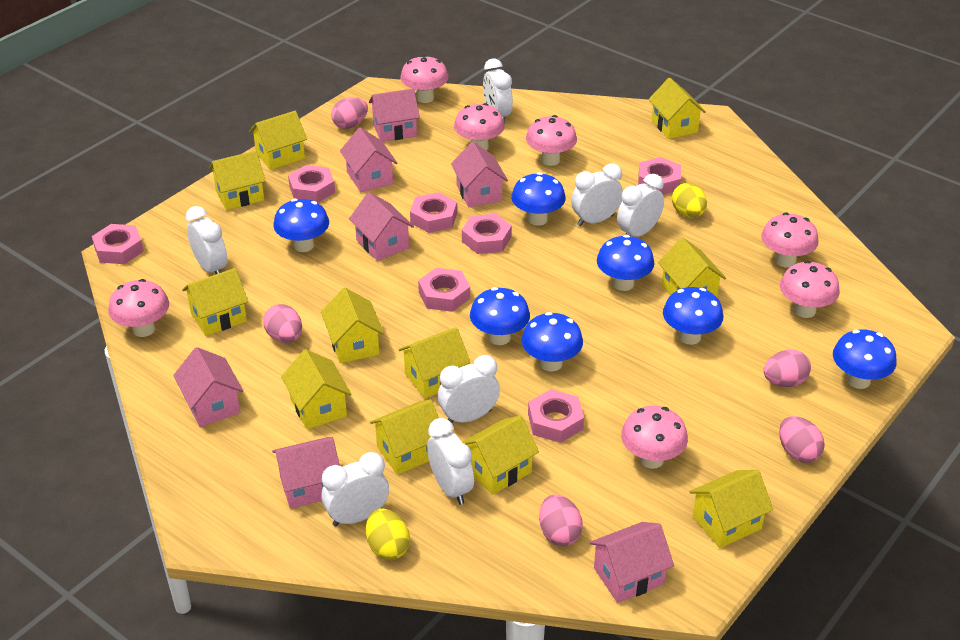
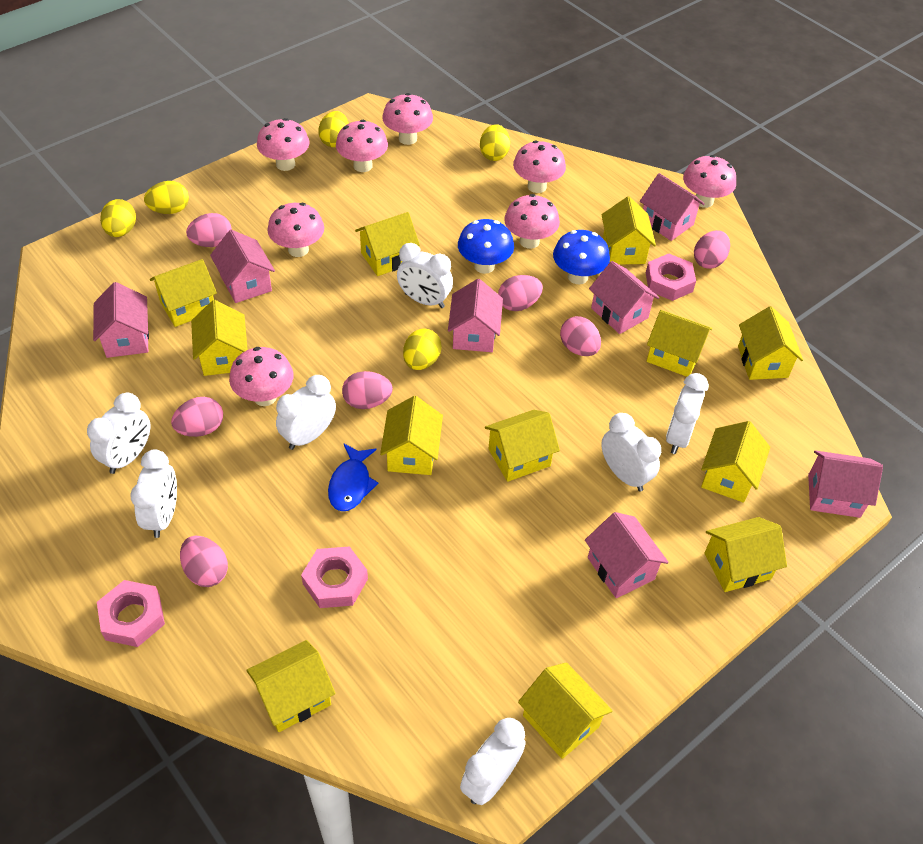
blue fish: none = 0 -> [328,443,378,511] = 1
blue mushroom: [273,198,329,252] [470,287,530,345] [511,172,566,226] [521,312,583,372] [597,235,654,291] [663,287,723,345] [833,329,897,389] = 7 -> [458,219,514,274] [553,230,610,284] = 2
pink egg: [263,304,302,343] [331,97,368,129] [539,494,583,546] [764,350,811,387] [779,416,825,463] = 5 -> [171,397,223,437] [180,536,228,587] [186,213,232,247] [342,371,393,409] [498,275,543,311] [560,316,601,356] [694,230,730,269] = 7
pink mushroom: [108,279,169,337] [400,55,449,103] [454,103,505,151] [526,115,577,166] [621,406,688,469] [761,212,819,268] [780,261,840,318] = 7 -> [229,347,294,406] [257,118,309,171] [267,203,324,257] [336,120,388,172] [382,93,433,145] [504,194,560,249] [513,140,566,193] [683,155,736,208] = 8
pink nut: [92,224,144,264] [288,165,335,203] [410,192,457,233] [418,268,470,312] [462,214,512,254] [528,389,584,443] [638,157,681,195] = 7 -> [97,580,165,647] [301,546,368,608] [646,253,696,301] = 3
yellow egg: [366,508,410,560] [672,183,707,218] = 2 -> [100,199,136,237] [144,181,189,214] [318,111,349,147] [403,328,442,370] [480,124,510,161] = 5
yellow house: [182,268,249,336] [209,151,266,210] [249,111,307,170] [281,349,352,429] [321,288,384,363] [370,399,439,475] [398,327,471,399] [462,416,539,495] [648,78,706,139] [658,238,726,297] [689,470,773,548] = 11 -> [150,259,217,327] [191,300,248,376] [246,640,336,732] [355,212,420,276] [380,396,443,475] [485,410,560,482] [518,662,613,759] [602,196,656,265] [647,310,712,377] [701,421,770,503] [704,517,787,592] [738,306,803,380] = 12

